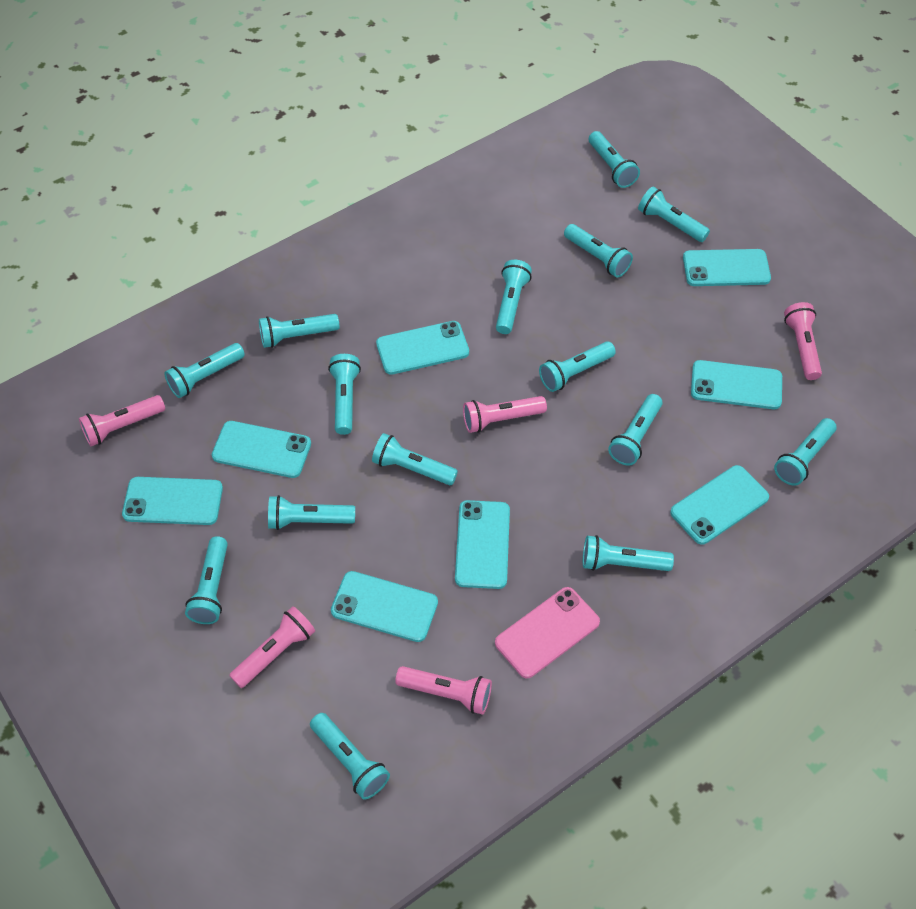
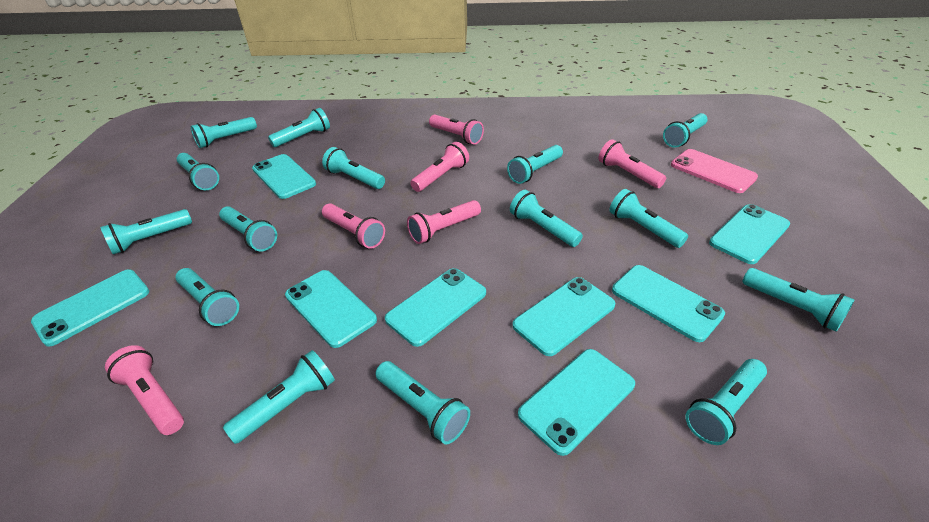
pink flashlight: [79,395,165,446] [229,606,315,688] [395,666,492,715] [463,396,547,433] [784,302,822,380] = 5 -> [105,345,184,435] [322,203,385,249] [407,200,481,244] [411,142,469,192] [429,115,484,145] [599,139,666,188] = 6

